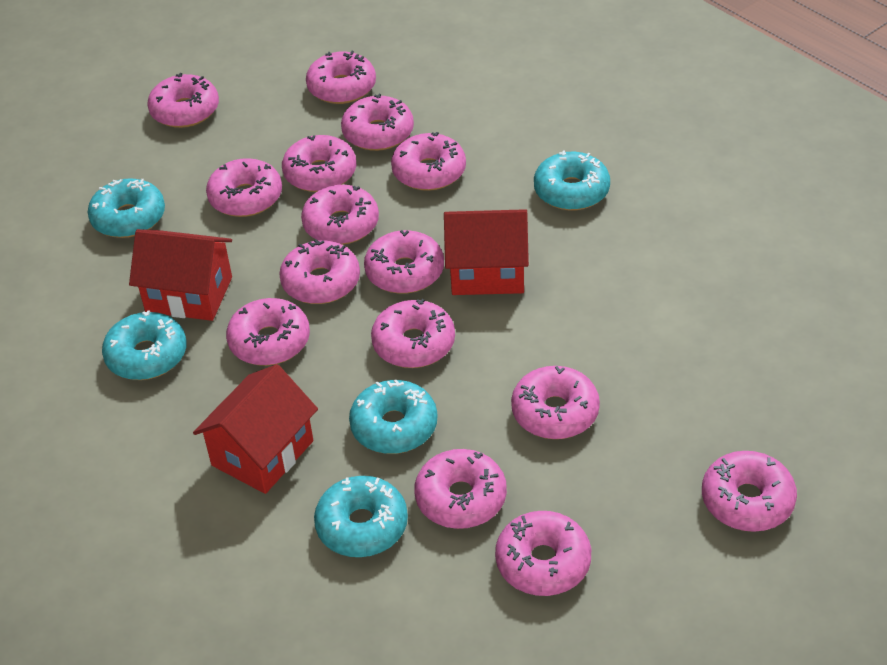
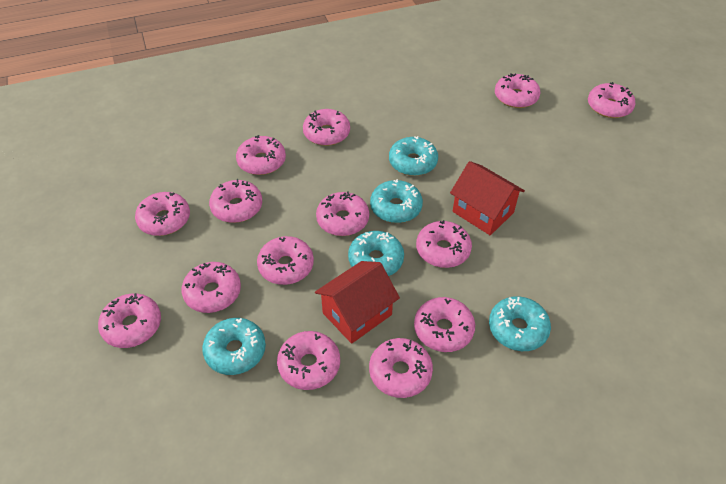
pink donut: [147,73,219,128] [206,158,282,217] [226,298,310,366] [279,239,360,304] [282,135,356,192] [301,185,379,245] [306,51,376,104] [341,94,414,151] [364,230,444,294] [371,299,455,368] [391,132,466,191] [414,449,507,529] [495,511,591,596] [511,366,600,439] [702,451,797,532] = 15 -> [98,293,161,348] [135,192,190,236] [182,262,241,313] [209,179,262,223] [236,135,286,175] [257,236,314,285] [277,331,340,390] [303,109,350,146] [316,191,369,236] [369,338,433,398] [414,297,475,352] [416,220,472,268] [495,74,541,108] [588,82,635,118] = 14
red house: [129,229,232,321] [193,364,318,494] [444,209,529,295] = 3 -> [315,261,400,344] [450,161,525,235] = 2

